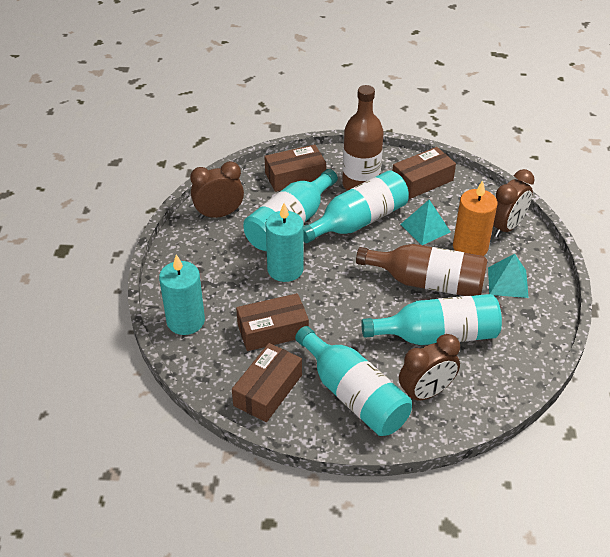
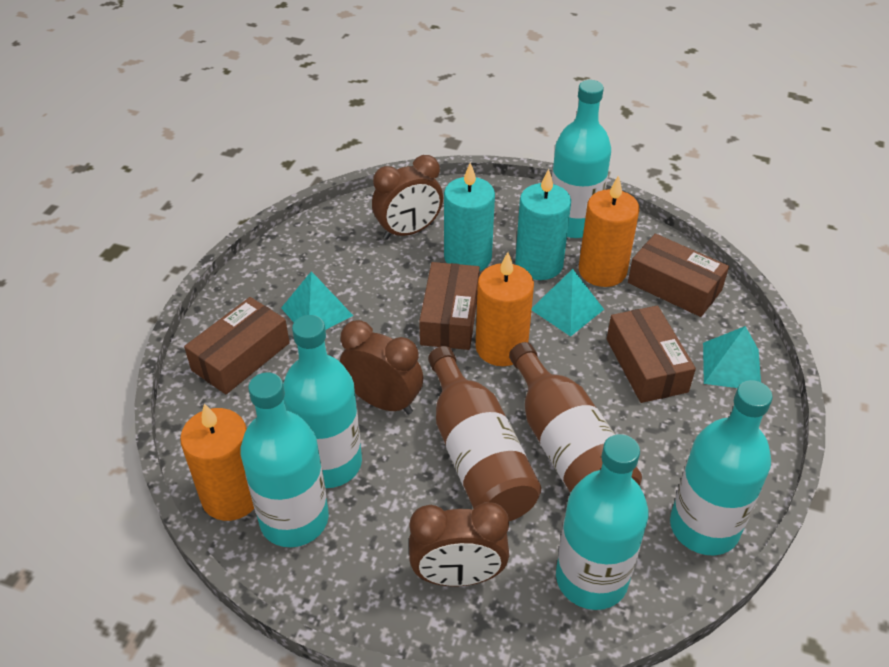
orange candle: [453,180,497,256] = 1 -> [180,403,254,521] [476,252,534,366] [579,175,639,287] = 3
turquoise bottle: [243,169,338,251] [295,326,412,436] [304,170,409,243] [361,294,502,345] = 4 -> [240,372,329,547] [283,315,362,488] [552,80,611,238] [556,434,649,610] [670,380,773,555] = 5
turquoise pyramid: [400,200,451,245] [488,254,529,298] = 2 -> [281,271,353,330] [532,269,604,337] [703,326,761,388] = 3

